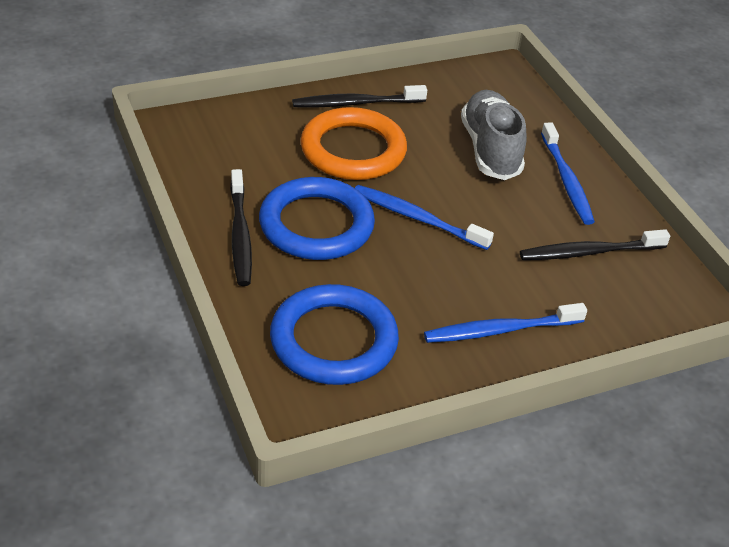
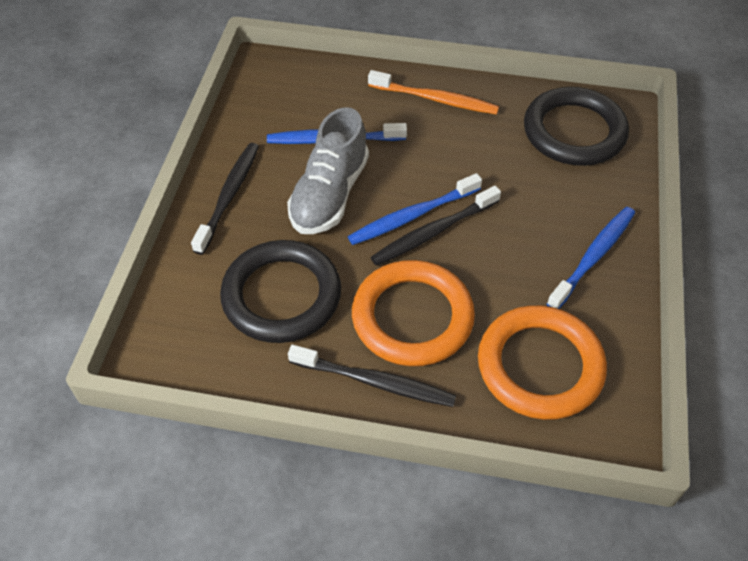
black ring: none = 0 -> [220,240,341,343] [524,87,629,166] = 2
blue ring: [259,177,375,260] [270,284,399,385] = 2 -> none = 0
orange ring: [301,107,407,180] = 1 -> [352,260,475,366] [478,305,607,420] = 2
orange toothbrush: none = 0 -> [368,70,499,115] = 1

